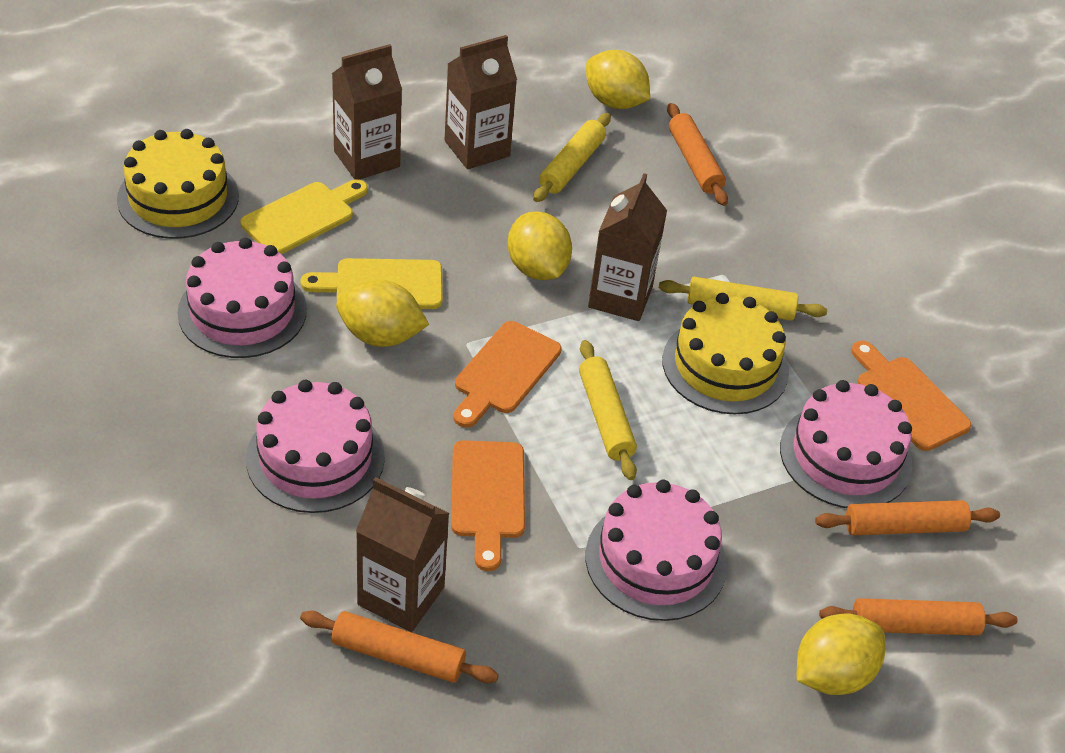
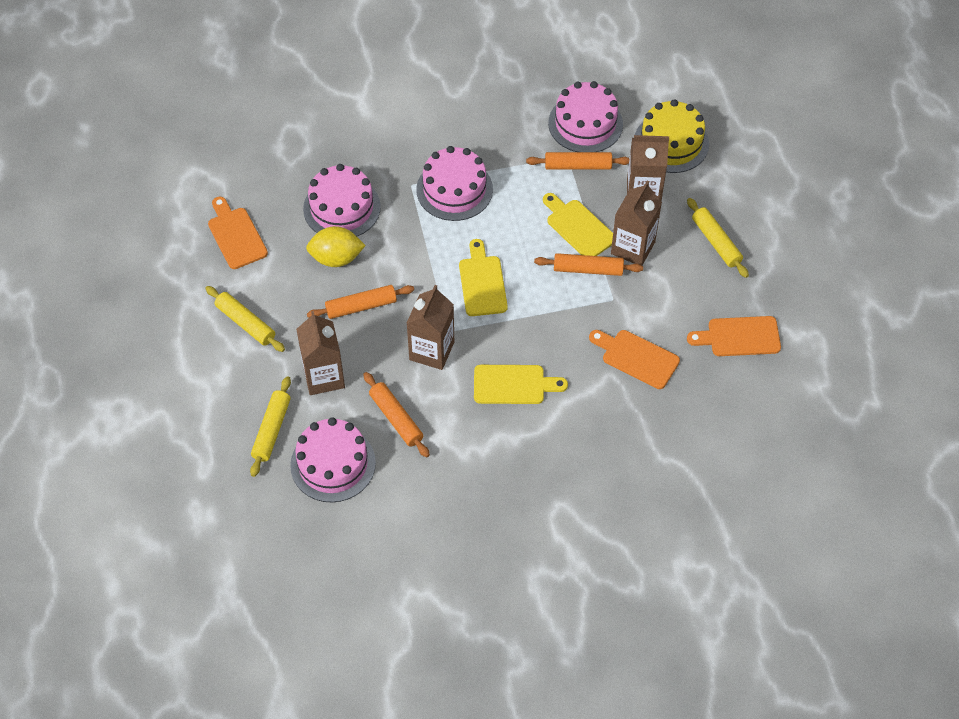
yellow cake: [117,129,239,239] [662,293,789,414] = 2 -> [635,99,709,173] = 1
yellow cutting board: [240,179,368,254] [300,258,443,309] = 2 -> [459,239,508,316] [474,365,568,404] [543,193,613,256] = 3
yellow lemon: [336,280,429,347] [508,211,572,280] [586,50,650,109] [797,613,885,695] = 4 -> [306,226,366,267] = 1

